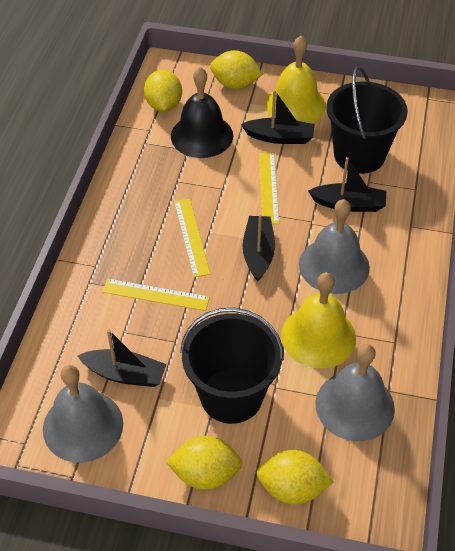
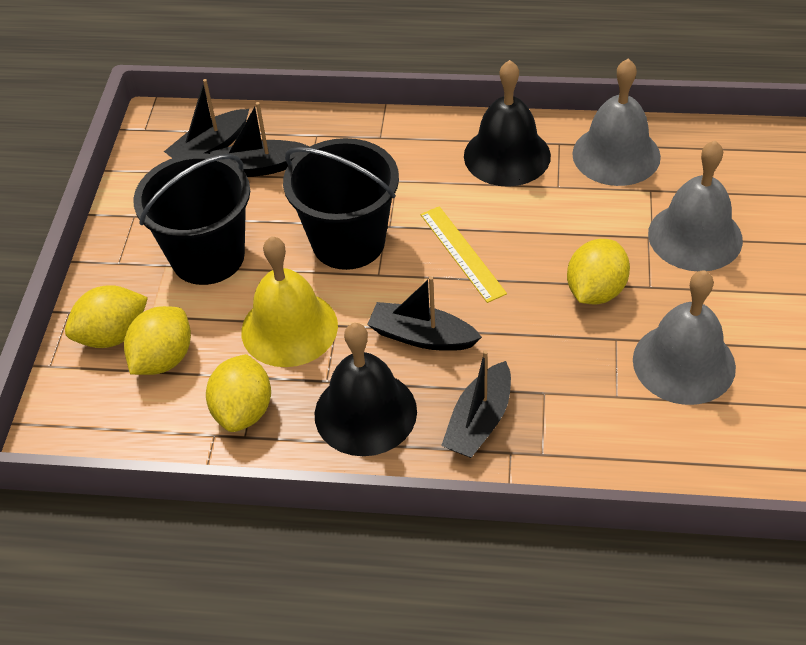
black bell: [171,67,233,158] = 1 -> [315,323,417,456] [464,60,551,187] = 2
yellow bell: [265,36,326,123] [281,272,356,369] = 2 -> [241,237,338,367] = 1
yellow ruler: [103,279,210,311] [174,199,210,277] [259,153,279,224] = 3 -> [420,206,507,303] = 1

